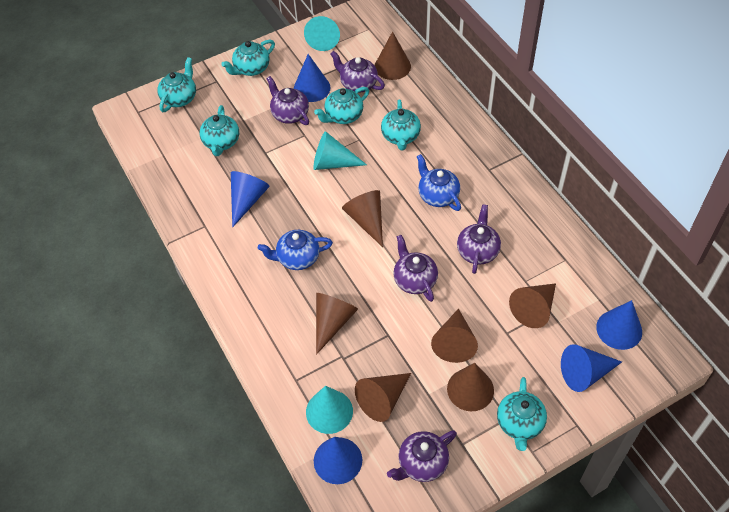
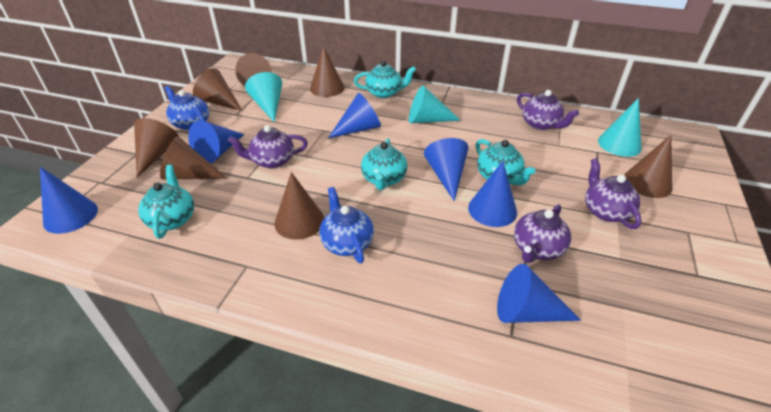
blue cone: [231,171,270,228] [294,54,331,102] [314,437,362,484] [561,344,622,392] [596,300,642,350] = 5 -> [40,167,98,234] [188,120,244,164] [328,93,381,139] [424,138,469,201] [468,161,517,227] [497,264,581,323] = 6
purple teapot: [266,76,309,125] [330,51,385,93] [387,430,457,482] [393,235,438,302] [457,204,501,274] = 5 -> [228,125,308,169] [514,204,571,263] [517,90,579,130] [585,158,642,229] = 4
turquoise teapot: [157,57,196,112] [200,105,239,156] [221,40,275,76] [314,87,369,124] [381,99,421,150] [497,377,547,451] = 6 -> [138,165,194,239] [354,61,416,98] [361,138,407,190] [476,139,536,185] = 4

